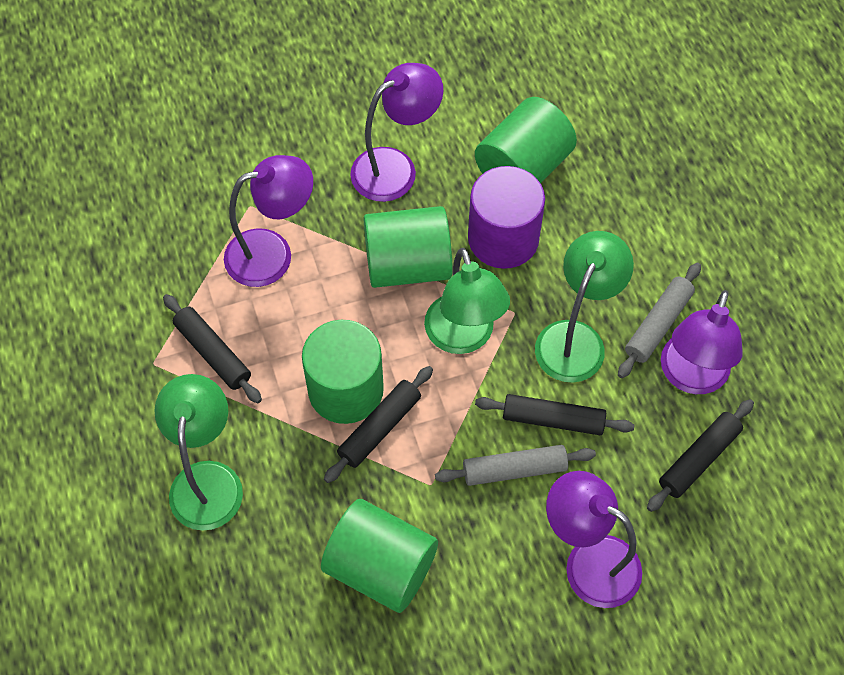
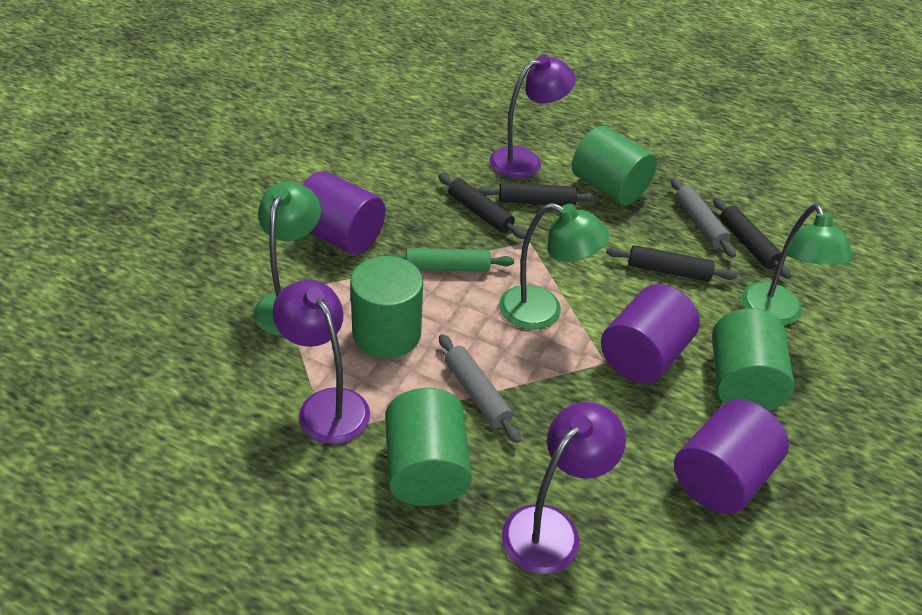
green rolling pin: none = 0 -> [383,248,514,272] = 1
purple cylinder: [468,166,545,269] = 1 -> [303,171,385,255] [601,284,700,384] [674,399,789,514] = 3
purple lamp: [224,155,313,287] [350,63,443,202] [546,471,642,608] [661,290,743,394] = 4 -> [272,280,370,444] [489,55,575,178] [502,402,626,574] = 3

